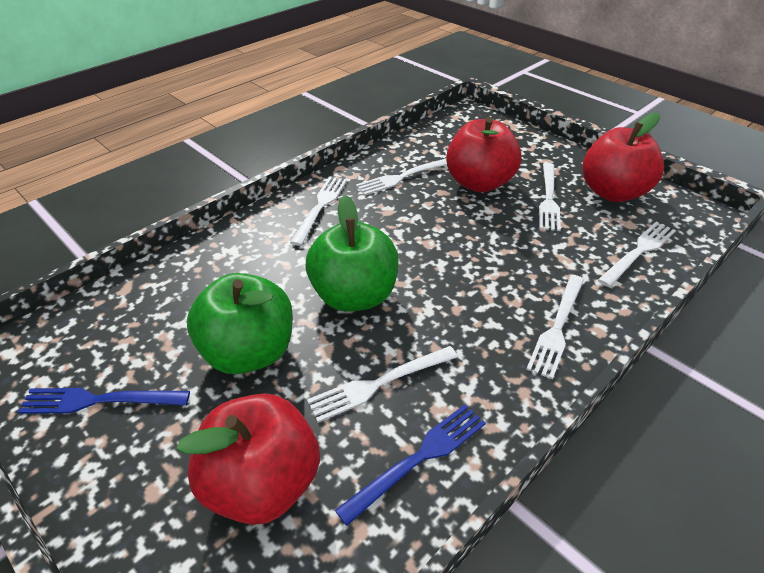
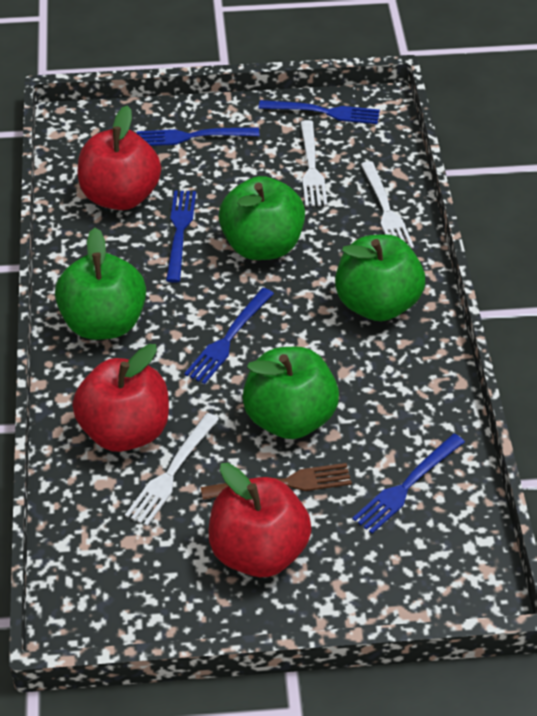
blue fork: [18,388,190,414] [335,404,486,526] = 2 -> [137,128,259,146] [166,190,196,283] [184,288,274,384] [259,100,380,124] [352,434,465,534] = 5
brown fork: none = 0 -> [200,463,352,500] = 1
green apple: [187,273,293,374] [305,195,399,312] = 2 -> [55,228,146,340] [219,176,305,260] [243,347,339,439] [335,234,425,321] = 4
white fork: [290,176,347,246] [307,346,458,422] [356,159,447,195] [526,275,584,379] [539,163,561,231] [598,221,676,287] = 6 -> [125,413,219,526] [300,120,327,207] [360,161,414,248] = 3

